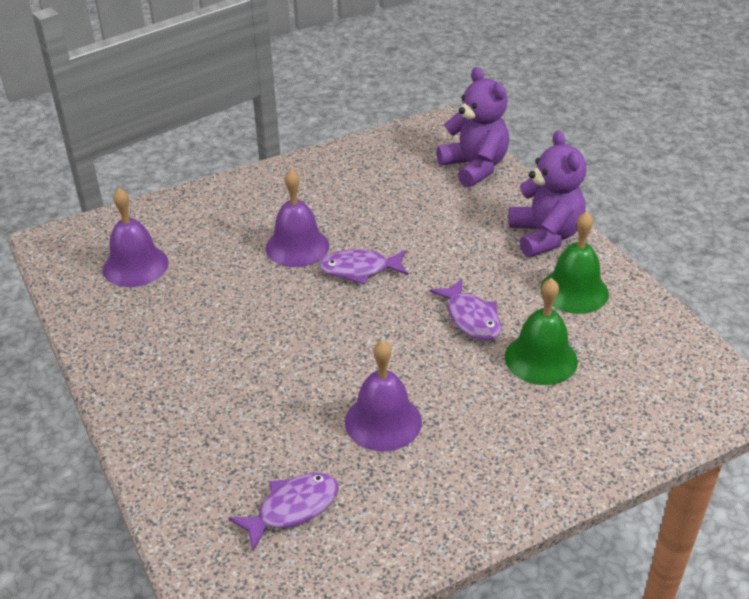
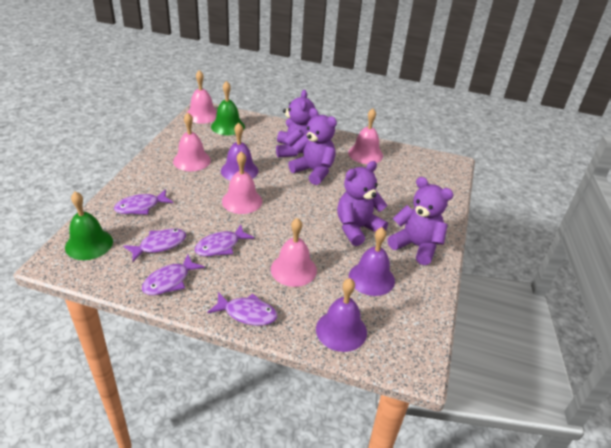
pink bell: none = 0 -> [173,113,211,171] [186,70,217,124] [222,151,262,214] [271,218,317,287] [348,108,383,164] = 5
purple fish: [228,472,339,552] [319,249,408,284] [429,279,501,341] = 3 -> [114,189,173,215] [123,228,186,262] [142,254,205,295] [194,224,254,257] [207,292,278,326] = 5
purple teddy bear: [436,67,509,188] [508,130,586,257] = 2 -> [276,90,315,158] [288,108,337,185] [337,161,388,246] [387,177,454,265] = 4

